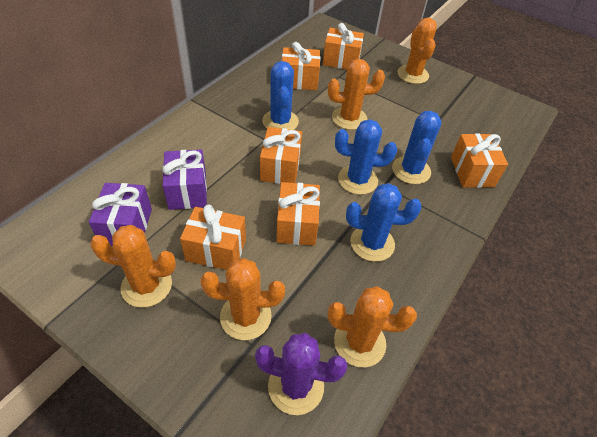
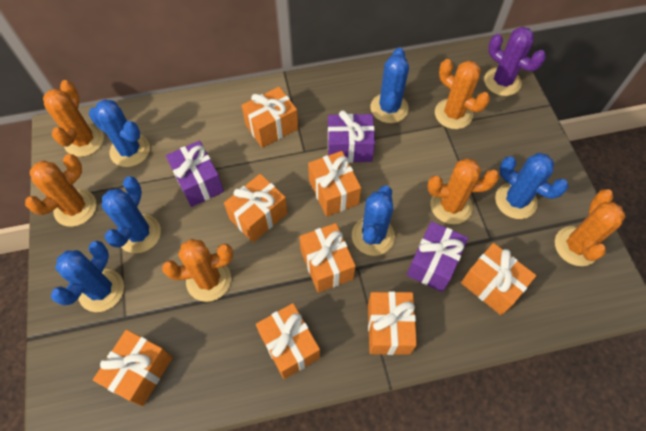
blue cactus: [262,61,299,130] [335,119,397,195] [346,183,422,262] [392,111,442,184] = 4 -> [51,241,124,312] [89,99,150,167] [102,176,161,253] [352,186,395,256] [370,47,409,123] [495,153,568,219] = 6
orange cactus: [90,225,176,308] [200,258,285,340] [328,59,385,130] [328,286,417,367] [397,18,437,84] = 5 -> [25,154,96,227] [43,80,104,157] [162,239,233,302] [427,158,499,224] [435,59,490,129] [555,189,625,266] = 6
orange gift: [180,204,246,270] [260,127,302,184] [276,182,320,246] [282,42,320,90] [323,23,364,69] [451,133,508,188] = 6 -> [93,330,173,406] [224,174,288,242] [241,87,298,148] [256,303,320,379] [299,223,356,293] [308,151,361,217] [368,291,417,355] [461,243,536,315] = 8
purple gift: [89,183,152,246] [162,149,207,210] = 2 -> [166,141,224,207] [328,110,375,163] [407,221,468,292] = 3

